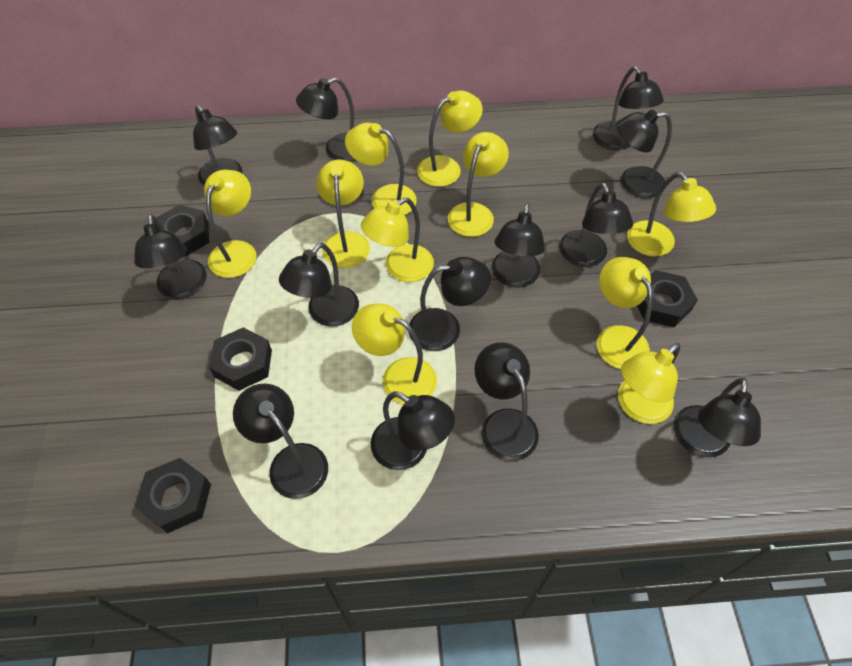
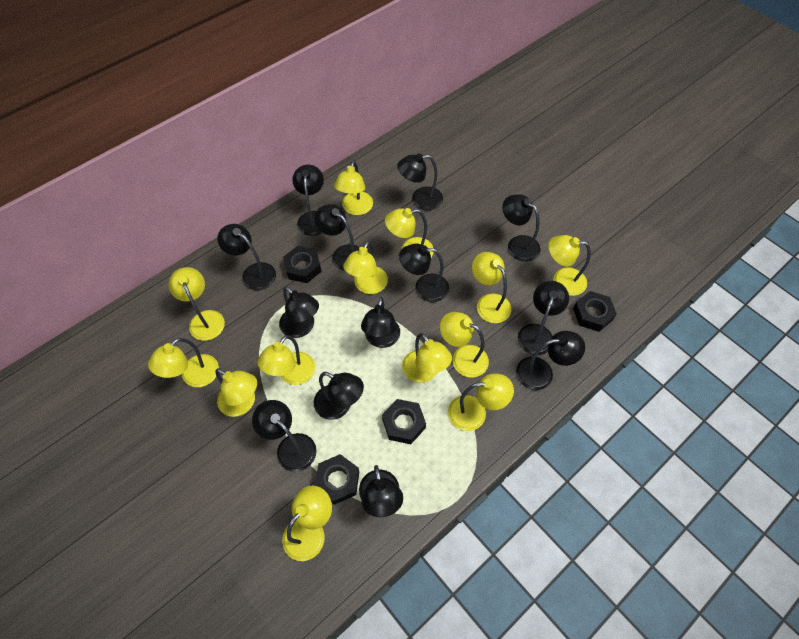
yellow lamp: [204,170,257,278] [316,159,370,268] [345,123,417,215] [352,303,437,404] [361,198,434,282] [417,90,483,187] [448,132,509,237] [597,257,653,369] [618,343,680,424] [627,172,716,257] = 10 -> [148,338,219,387] [168,267,225,341] [215,368,257,417] [258,335,315,385] [282,486,332,561] [334,161,373,215] [343,241,388,294] [385,208,434,257] [402,333,452,383] [440,312,489,378] [448,374,514,431] [472,252,511,323] [548,235,591,296] = 13

